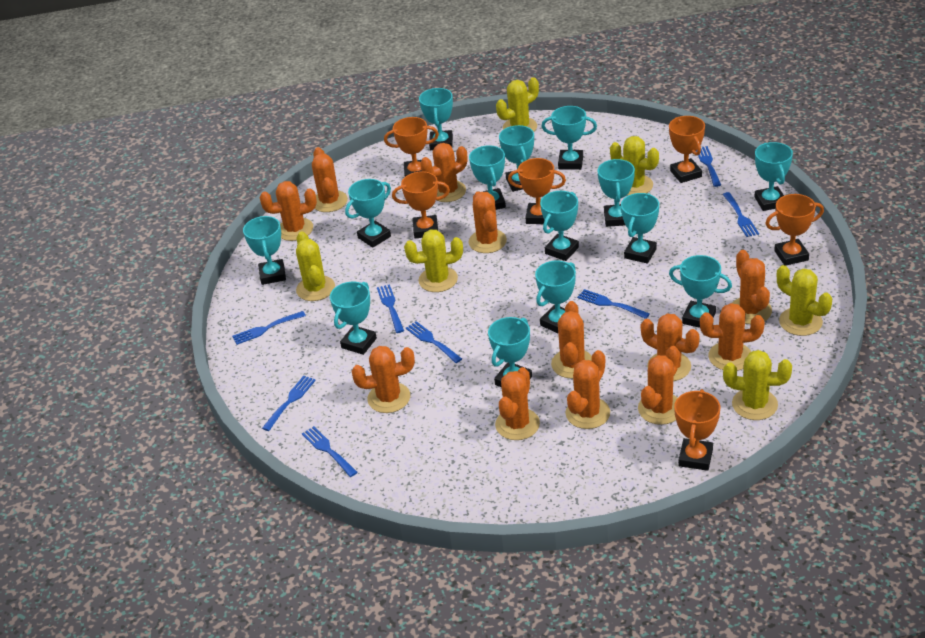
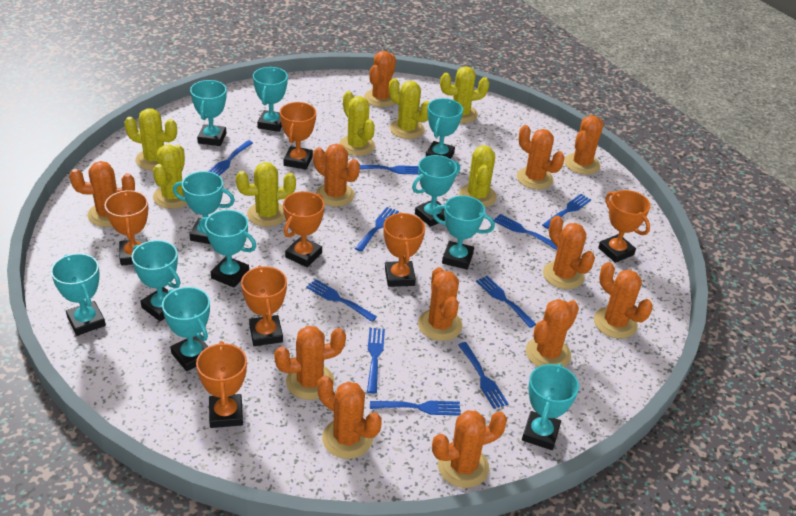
blue fork: [232,311,306,345] [262,376,316,431] [302,426,357,477] [377,284,404,333] [406,321,462,363] [577,289,650,319] [696,146,721,187] [723,192,759,237] = 8 -> [208,140,253,176] [306,279,377,322] [355,207,399,252] [360,165,419,175] [367,328,385,393] [370,401,461,415] [458,342,508,409] [476,276,536,328] [493,214,558,250] [542,194,591,229] = 10
orange trophy: [384,117,439,177] [392,171,450,238] [508,158,566,224] [669,116,705,183] [674,389,720,471] [765,194,824,266] = 6 -> [104,190,148,266] [196,341,247,428] [241,265,287,346] [280,102,316,170] [283,191,324,267] [384,212,425,287] [598,190,650,263] = 7
turquoise trophy: [243,216,286,285] [330,282,377,355] [345,179,391,248] [419,88,453,150] [469,145,506,210] [488,317,532,387] [499,125,534,192] [535,261,576,333] [540,191,579,261] [541,106,597,170] [598,159,635,227] [621,193,659,264] [669,255,732,328] [755,142,793,211] = 14 -> [51,253,106,336] [132,240,180,321] [162,287,210,371] [173,171,235,244] [190,80,227,146] [199,210,257,288] [253,67,288,132] [412,155,460,227] [426,98,463,159] [432,196,495,269] [522,363,579,450] = 11
yellow cactus: [296,231,335,301] [404,230,463,292] [496,77,539,131] [610,136,659,196] [723,350,792,420] [777,265,832,336] = 6 -> [124,108,177,170] [153,145,187,209] [236,162,296,227] [339,91,375,156] [389,78,429,139] [440,66,489,123] [459,145,497,207] = 7

